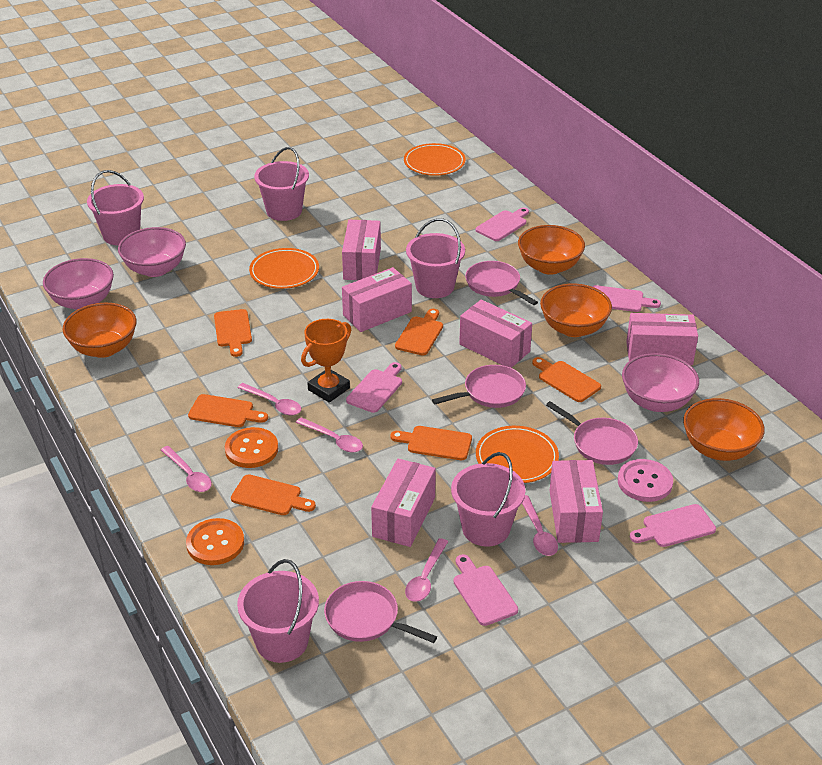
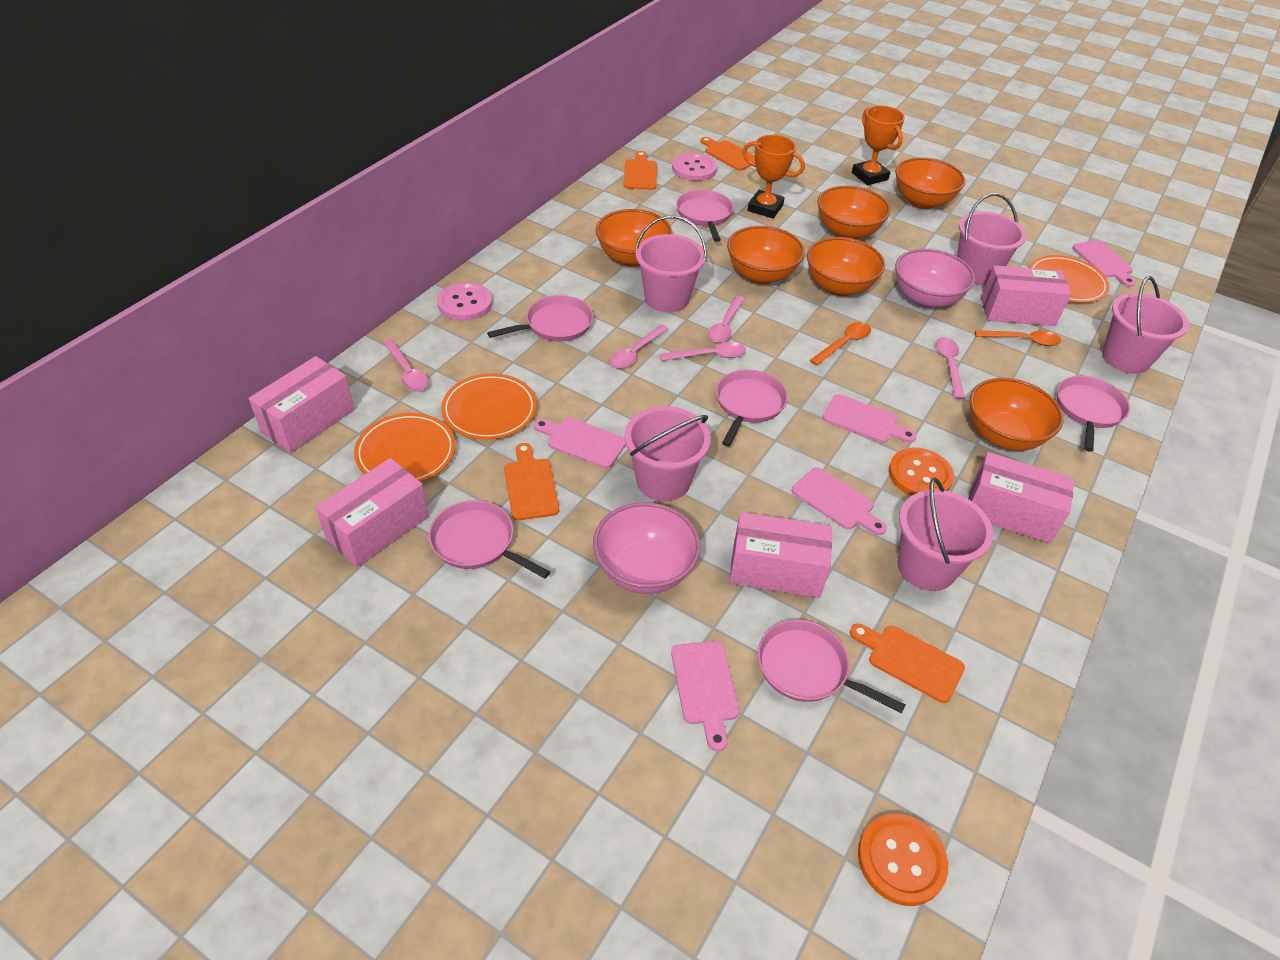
orange bowl: [63,303,137,358] [518,225,585,275] [540,284,612,337] [683,398,765,461] = 4 -> [596,209,672,267] [727,226,805,284] [807,237,885,296] [818,186,891,239] [895,157,966,209] [969,378,1063,451] = 6
orange cutting board: [188,394,268,427] [214,309,252,357] [231,474,316,515] [391,426,472,460] [395,309,443,355] [532,357,601,402] = 6 -> [504,443,559,520] [624,151,657,190] [700,137,755,171] [850,624,965,703] = 4
orange spoon: none = 0 -> [810,322,871,366] [975,330,1061,346] = 2
orange trophy: [301,319,351,403] = 1 -> [742,135,805,218] [852,105,905,185] = 2
pink bowl: [43,258,114,310] [118,227,186,277] [622,353,699,412] = 3 -> [593,502,700,594] [895,249,975,308] = 2
pink box: [342,220,381,280] [342,267,412,332] [371,459,436,547] [459,300,532,368] [549,460,603,543] [626,313,698,365] = 6 -> [249,356,354,453] [315,458,429,567] [729,512,832,598] [968,452,1075,544] [981,265,1071,326] = 5
pink button: [618,459,673,502] = 1 -> [437,282,492,321] [672,153,717,181] = 2
pink pan: [324,581,437,643] [432,365,526,408] [465,261,538,305] [546,401,638,465] = 4 -> [429,500,550,579] [487,295,593,342] [676,190,734,242] [716,370,787,446] [758,620,905,713] [1057,376,1130,452] = 6

